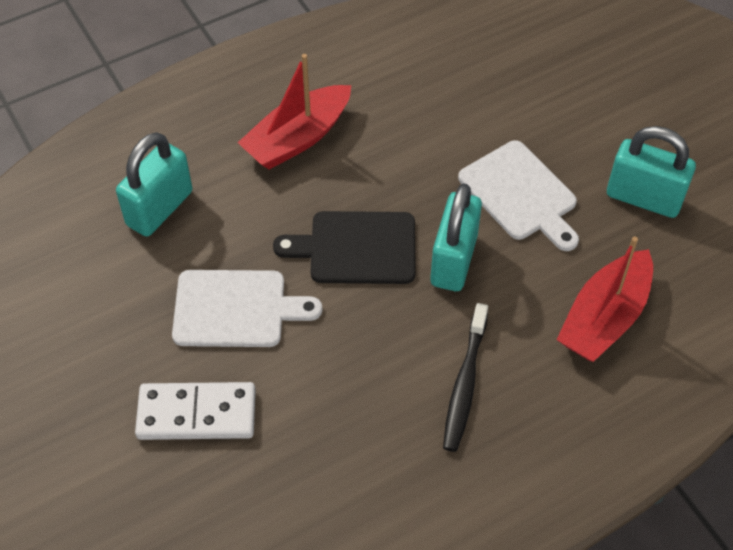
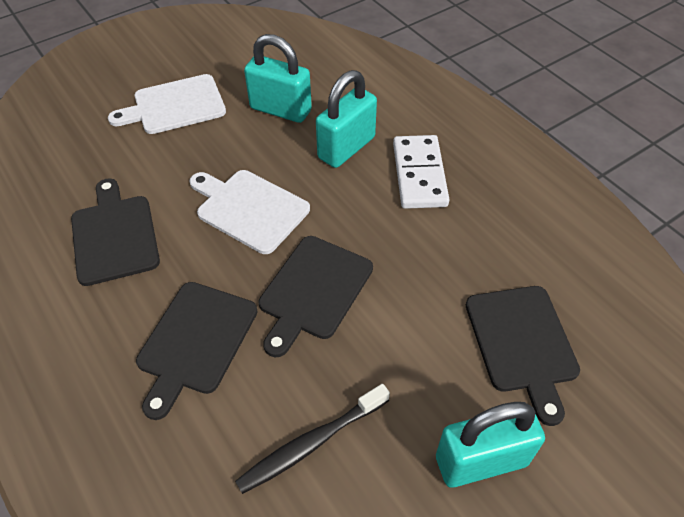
black cutting board: [273,211,416,284] = 1 -> [71,178,160,286] [136,282,258,420] [259,236,373,357] [466,286,580,426] = 4
red boat: [237,54,351,169] [556,237,653,362] = 2 -> none = 0

